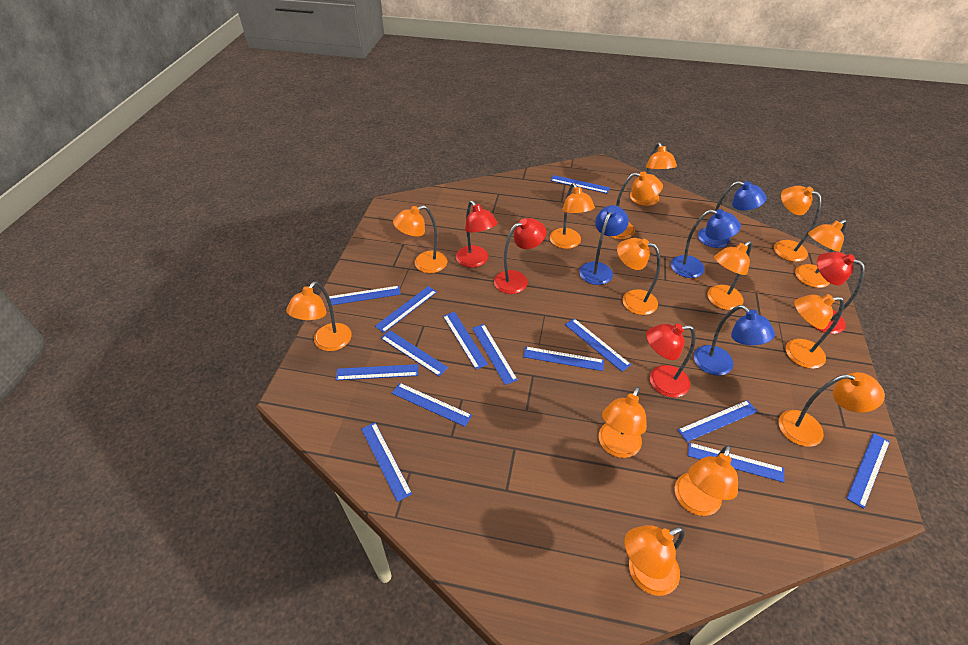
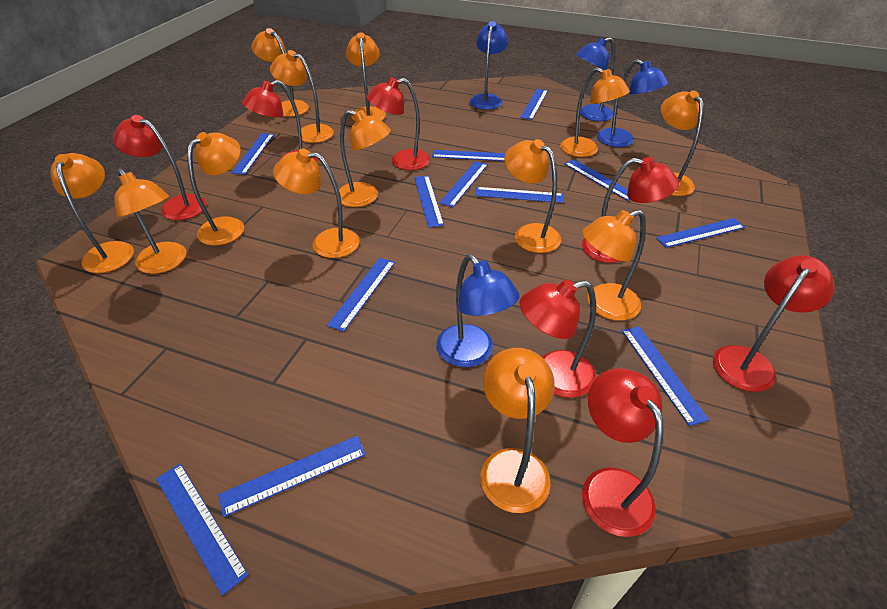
blue ruler: [327,286,401,305] [336,364,418,380] [361,422,412,502] [375,286,437,333] [381,330,448,376] [392,383,472,427] [443,312,488,369] [472,324,518,385] [523,347,604,371] [550,175,610,194] [565,318,631,372] [678,400,758,442] [688,442,784,483] [846,433,890,509] = 14 -> [156,463,248,596] [218,436,366,517] [232,133,274,175] [327,258,395,332] [414,176,444,228] [432,150,505,161] [439,161,488,207] [475,187,563,203] [520,89,548,120] [564,159,630,201] [622,326,709,426] [656,218,745,248] = 12
orange lamp: [286,281,352,351] [393,205,447,273] [550,183,595,249] [599,387,647,458] [610,171,663,239] [617,238,660,315] [624,525,685,596] [630,142,677,206] [675,445,738,516] [707,241,752,310] [774,186,821,262] [779,372,885,447] [786,294,844,369] [795,219,847,288] = 14 -> [51,153,134,273] [114,168,186,274] [187,132,244,246] [251,28,309,117] [270,50,334,143] [273,149,360,258] [339,110,391,207] [346,32,386,121] [481,348,555,513] [504,139,561,253] [560,67,630,157] [582,210,646,321] [661,90,703,196] = 13
red lamp: [456,201,497,268] [494,218,546,294] [646,323,696,397] [813,252,865,334] = 4 -> [113,115,206,220] [242,80,317,162] [367,77,430,170] [519,279,596,398] [582,157,679,263] [582,368,663,537] [713,256,835,392] = 7

